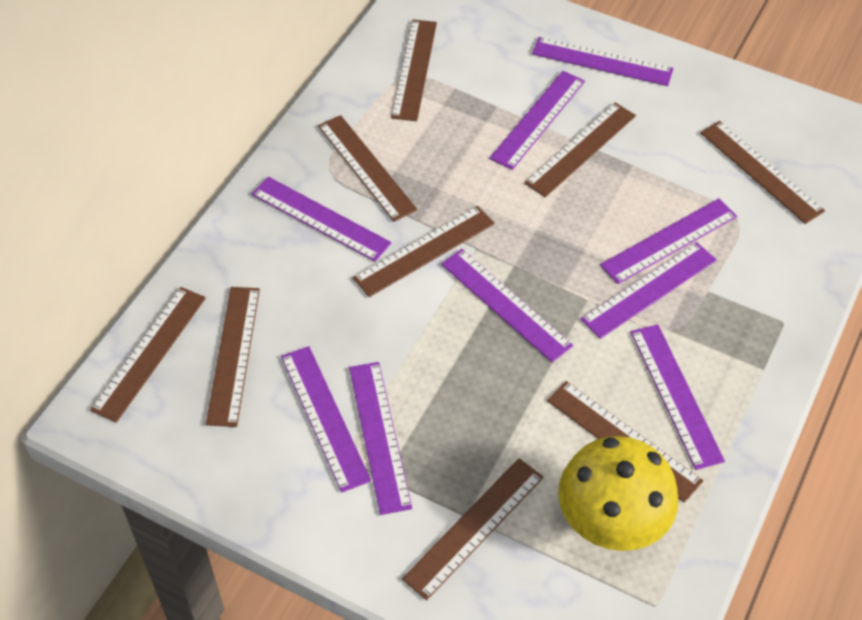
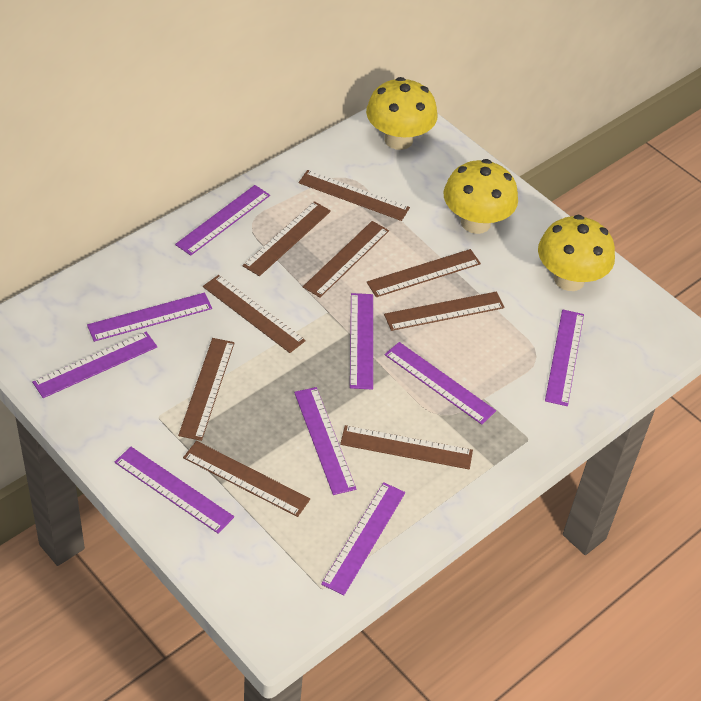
yellow mushroom: [558,436,678,551] = 1 -> [366,77,438,150] [443,159,518,234] [538,215,615,291] = 3

